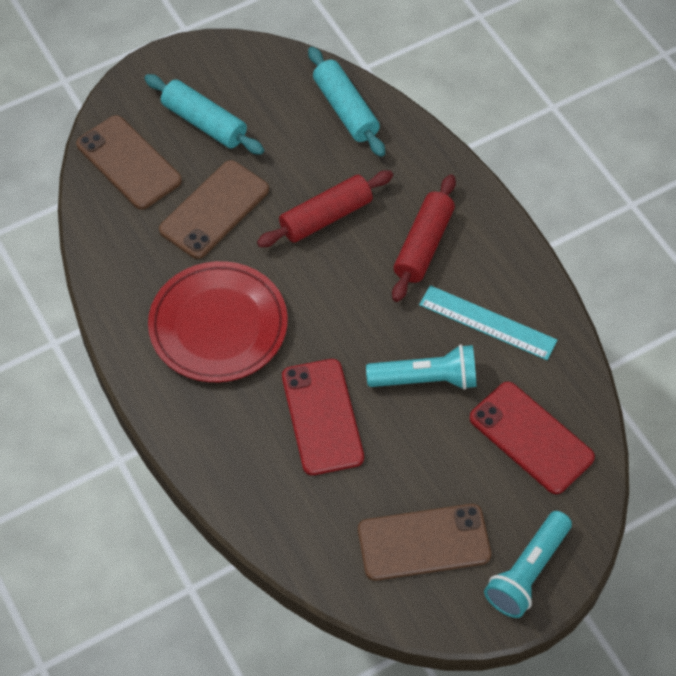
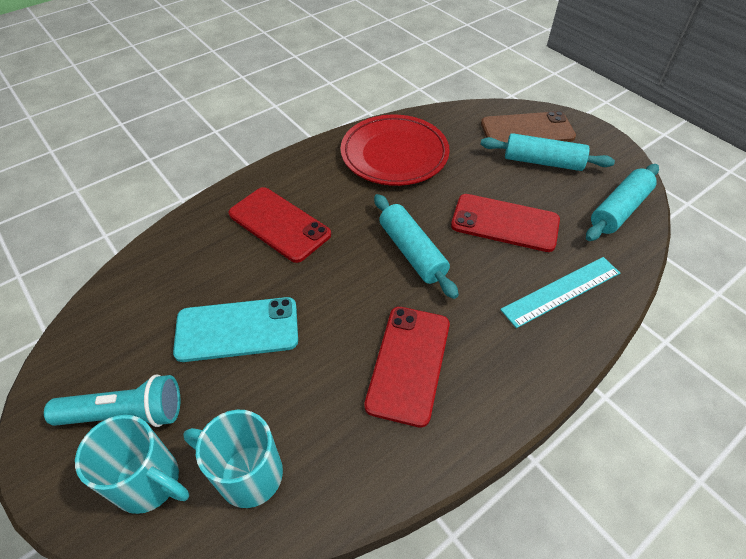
brown phone: [76,115,182,210] [159,160,269,259] [358,504,491,581] = 3 -> [481,111,576,143] = 1
red phone: [282,359,364,475] [469,382,595,494] = 2 -> [229,187,331,263] [364,307,450,428] [451,194,560,252] = 3
red rolling pin: [257,170,393,247] [392,174,456,302] = 2 -> none = 0
turquoise flashlight: [366,344,476,390] [484,511,572,618] = 2 -> [44,374,180,427] = 1
turquoise mug: none = 0 -> [75,415,189,514] [183,410,283,508] = 2
turquoise phone: none = 0 -> [173,297,298,362] = 1
turquoise rolling pin: [145,74,264,155] [308,47,385,157] = 2 -> [374,194,459,299] [480,133,615,171] [586,164,659,241] = 3

